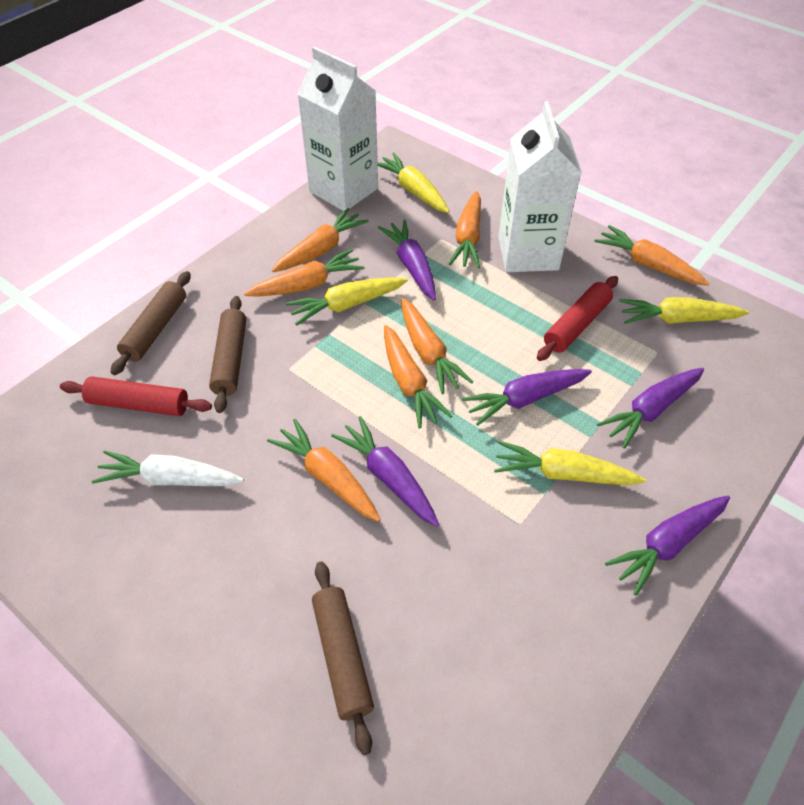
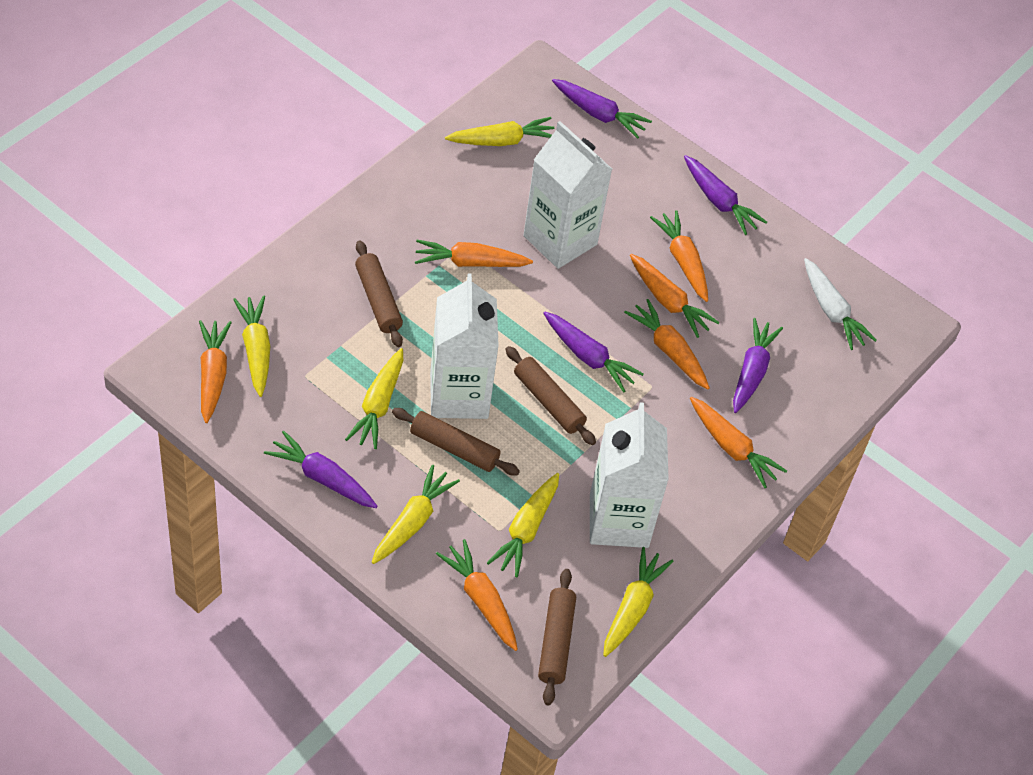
brown rolling pin: [111,271,191,375] [209,296,246,413] [312,562,374,755] = 3 -> [355,240,403,347] [392,408,520,475] [506,346,596,445] [538,569,576,706] = 4
red rolling pin: [60,376,212,416] [537,276,618,361] = 2 -> none = 0
white carton: [297,47,378,211] [498,101,582,272] = 2 -> [430,273,499,419] [523,121,612,269] [590,402,669,548] = 3
yellow carrot: [286,277,408,325] [378,153,450,213] [494,440,646,486] [619,297,749,324] = 4 -> [233,296,270,397] [345,348,403,449] [372,465,460,564] [445,117,554,146] [487,473,559,577] [603,547,673,657] = 6

